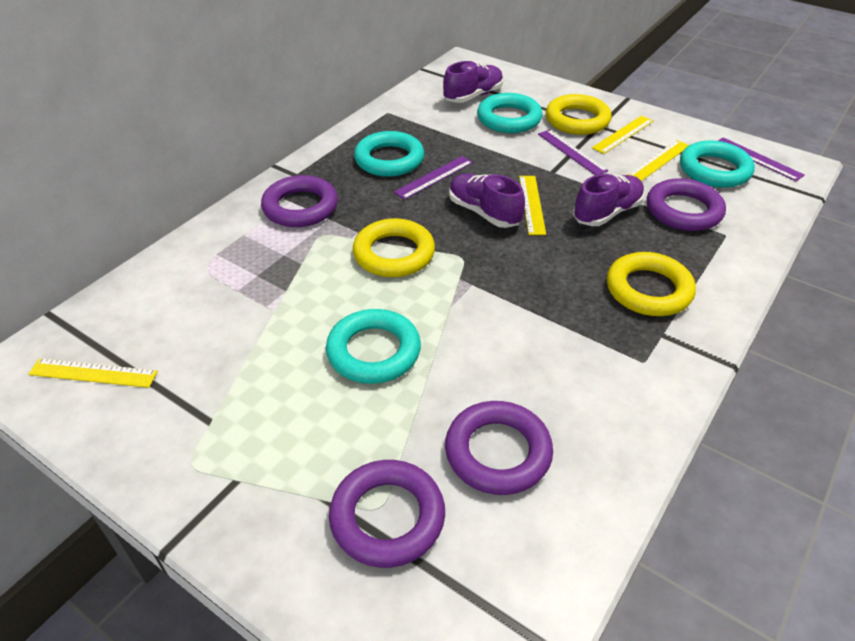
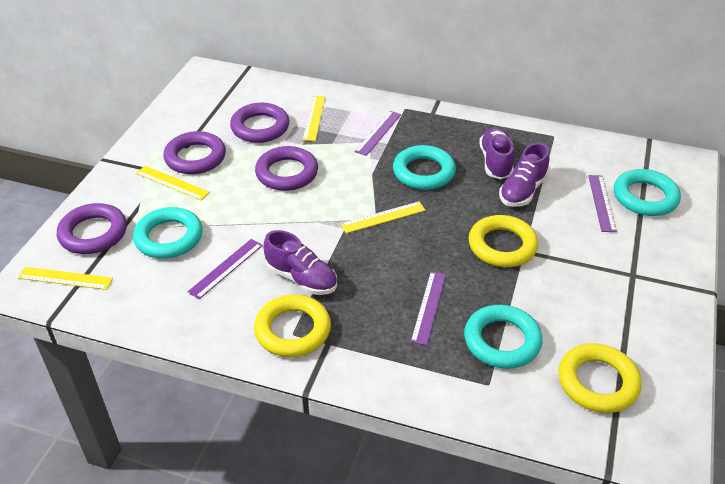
purple ruler: [394,156,473,200] [538,130,608,175] [718,137,805,181] = 3 -> [188,239,263,299] [355,111,401,156] [411,272,446,346] [588,175,617,232] = 4

